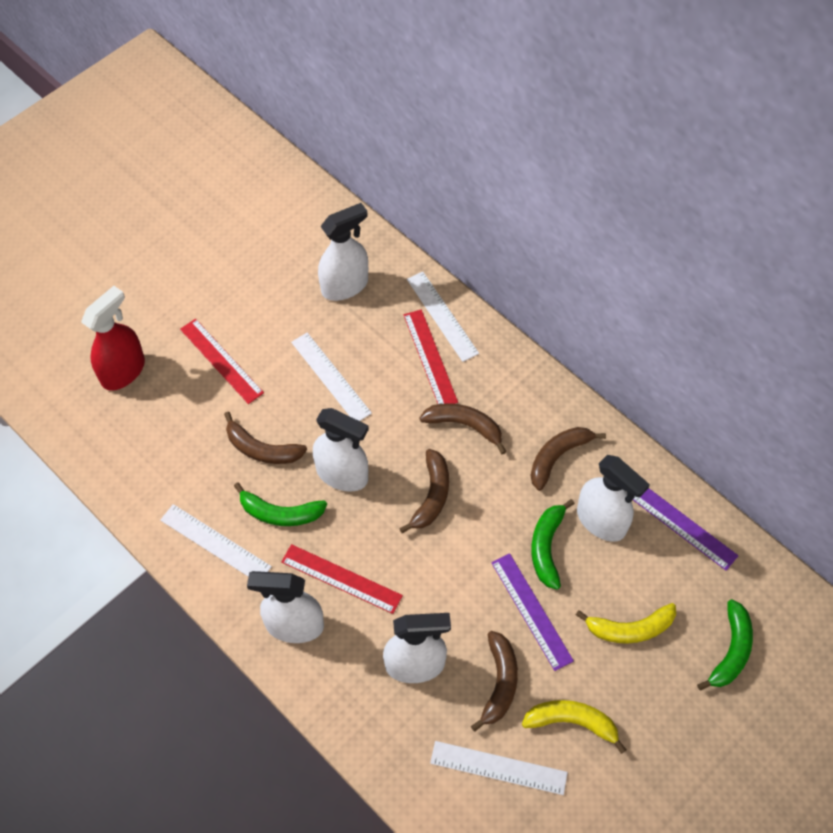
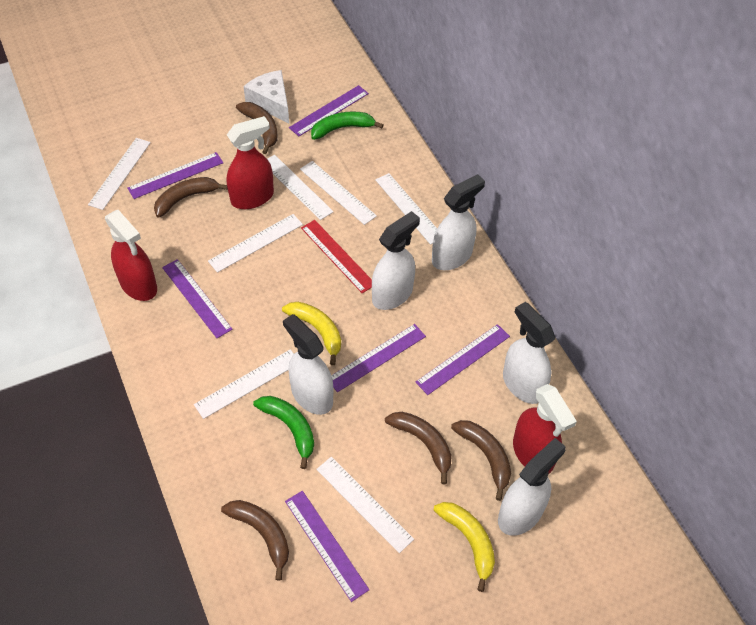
green banana: [234,482,327,526] [531,499,575,590] [697,599,753,691] = 3 -> [253,396,314,469] [311,111,384,140] = 2
purple ruler: [491,553,574,671] [633,488,739,571] = 2 -> [128,152,223,199] [162,259,233,338] [285,491,369,602] [289,85,369,136] [331,324,426,392] [416,324,510,395] = 6
red ruler: [180,319,264,404] [281,544,403,614] [404,309,458,404] = 3 -> [301,220,372,293] = 1
red spray bottle: [81,286,145,391] = 1 -> [105,210,157,301] [227,116,274,209] [513,384,577,474] = 3
white cheese: none = 0 -> [243,70,289,124] = 1
white ruler: [160,504,272,577] [291,333,372,421] [407,272,479,362] [430,741,568,795] = 4 -> [88,138,151,210] [194,349,294,419] [208,214,303,273] [268,155,334,220] [300,161,377,225] [316,457,414,553] [375,173,437,245] = 7

